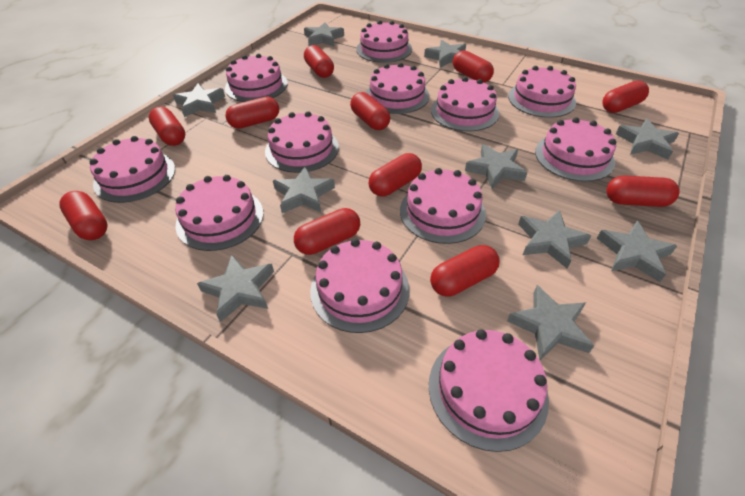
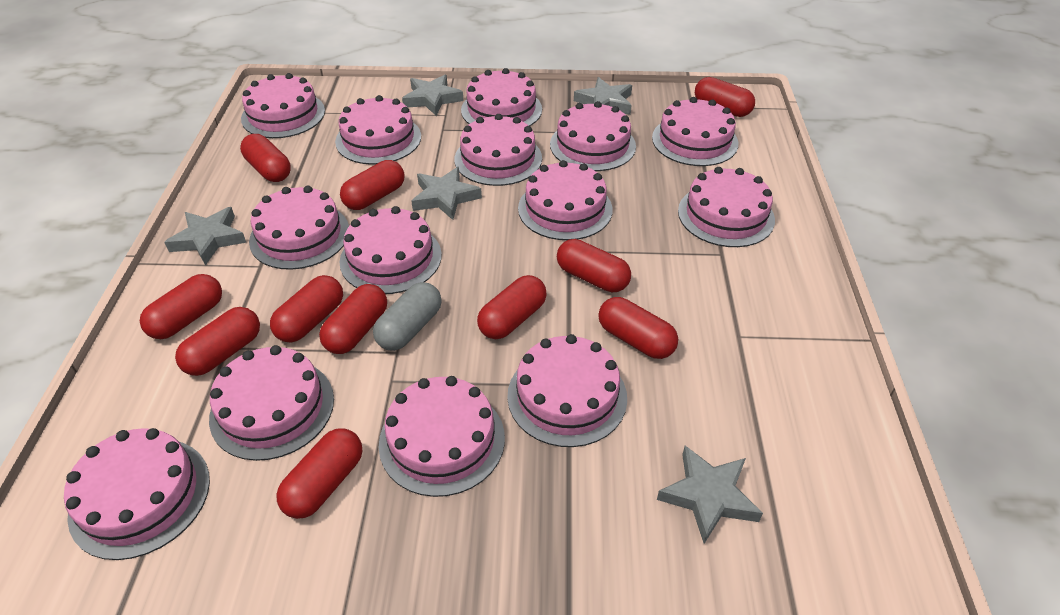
grey capsule: none = 0 -> [373,282,442,351] = 1
grey star: [173,83,225,117] [197,254,274,322] [273,166,335,213] [304,22,344,46] [424,40,466,68] [465,144,528,189] [507,285,594,360] [518,210,591,268] [597,221,677,282] [616,119,679,160] = 10 -> [164,207,247,266] [402,75,463,116] [411,167,482,220] [574,77,632,115] [657,446,763,544] = 5
pink cake: [90,136,175,203] [175,175,264,251] [225,54,288,102] [265,111,339,173] [310,239,409,333] [356,20,412,63] [366,63,429,114] [400,168,486,244] [429,329,549,452] [431,77,499,131] [508,66,576,118] [535,117,616,182] = 12 -> [64,428,210,560] [209,345,334,461] [241,73,325,138] [249,186,349,270] [335,95,421,165] [340,206,442,294] [379,376,505,497] [454,114,542,186] [461,68,542,126] [507,334,627,447] [518,160,613,240] [550,101,636,171] [652,97,738,166] [678,167,775,247] = 14

